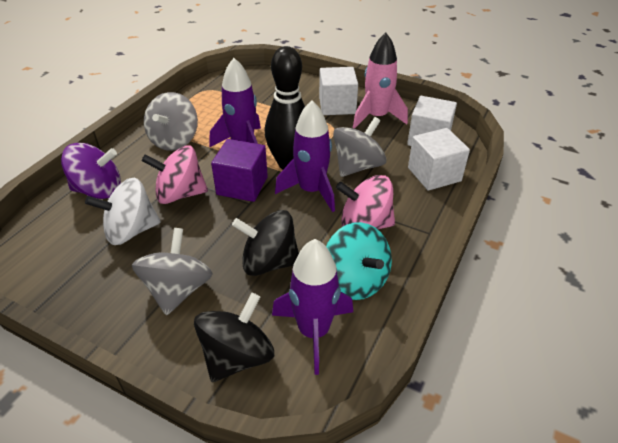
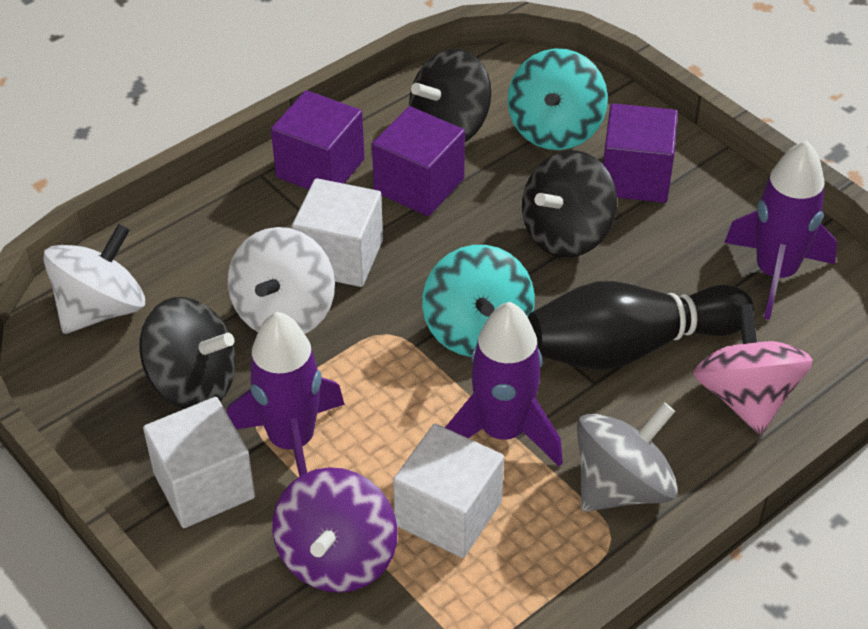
black spinning top: [194,293,274,382] [232,210,299,276] = 2 -> [140,297,236,409] [409,49,491,142] [522,150,617,258] = 3
grey spinning top: [132,228,212,315] [144,92,198,151] [333,117,386,177] = 3 -> [577,403,678,512] = 1
pink rocket: [353,33,408,129] = 1 -> none = 0
pink spinning top: [142,145,208,204] [336,175,395,229] = 2 -> [693,304,813,435] = 1
purple cube: [211,139,268,202] = 1 -> [271,90,365,190] [372,106,465,216] [603,103,678,203] = 3
turquoise spinning top: [326,222,392,300] = 1 -> [422,245,535,357] [508,48,608,150] = 2
white spinning top: [85,178,161,245] = 1 -> [43,224,145,334] [228,227,335,334] = 2

